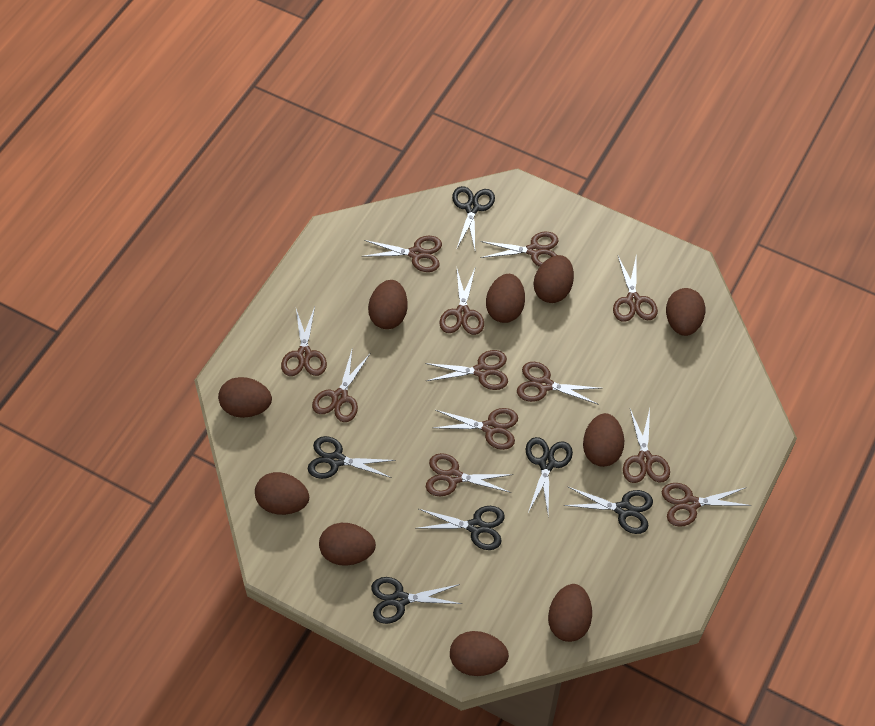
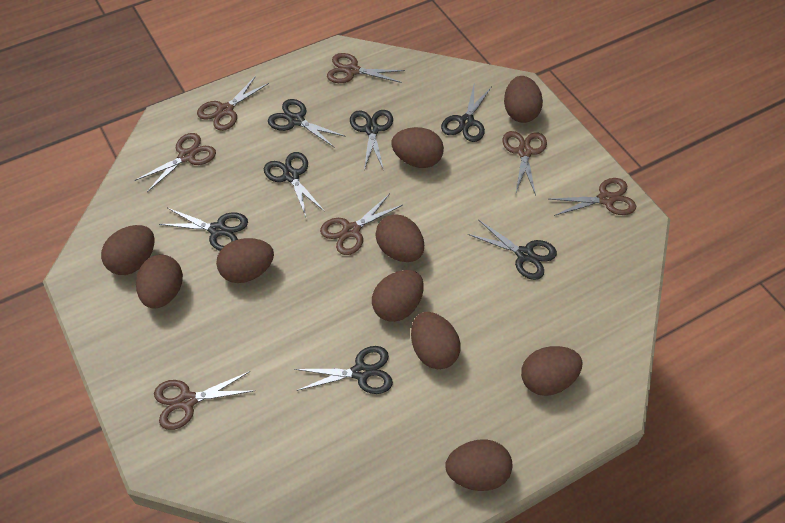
black scissors: [308,436,396,479] [371,577,462,624] [417,506,505,550] [452,186,495,250] [526,437,573,514] [563,487,653,534] = 6 -> [159,208,248,251] [264,152,325,217] [268,99,346,148] [294,346,393,394] [350,110,393,170] [441,86,491,142] [468,220,557,280] = 7
brown scissors: [281,307,327,376] [312,350,370,422] [362,236,442,272] [425,350,508,390] [426,453,514,496] [433,408,518,450] [440,269,484,335] [480,232,558,267] [517,362,601,405] [613,254,658,322] [623,409,670,483] [662,483,752,527] = 12 -> [135,133,216,192] [154,371,253,430] [197,76,269,131] [320,194,403,255] [327,53,405,83] [503,131,547,196] [550,178,636,216] = 7

